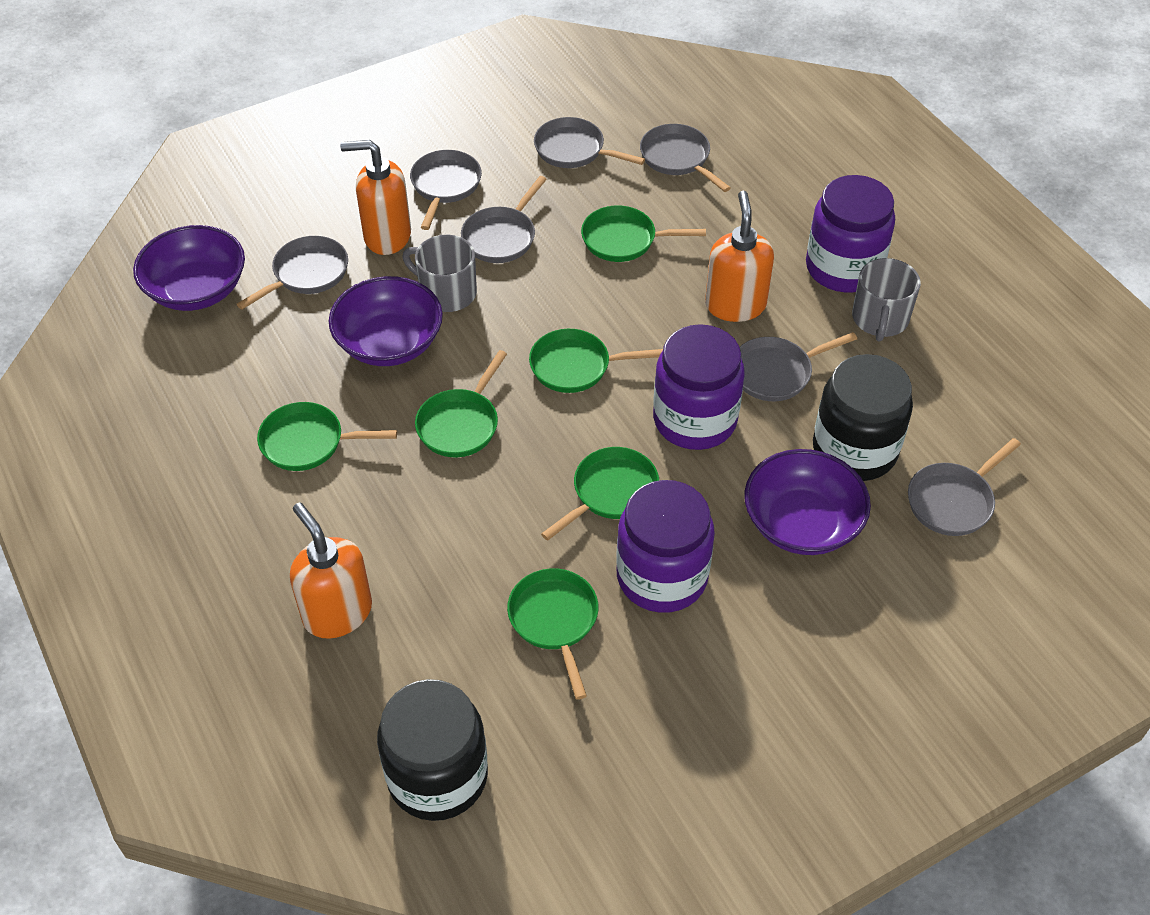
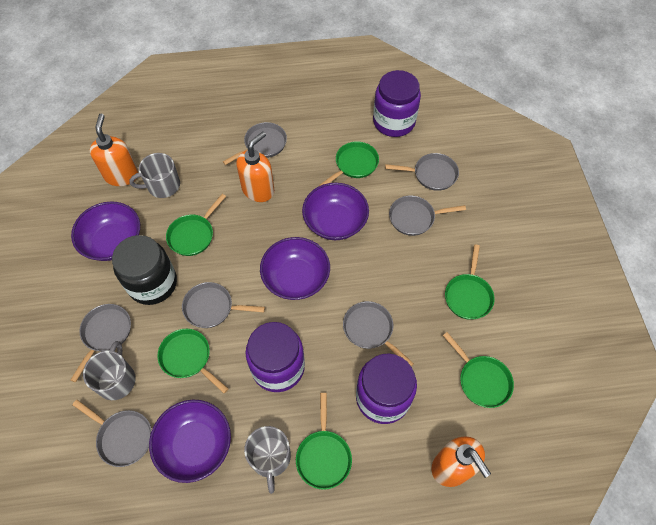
black jar: [377,679,488,821] [813,354,913,481] = 2 -> [112,235,177,305] = 1
grey mug: [402,235,477,312] [852,258,921,342] = 2 -> [83,341,136,400] [129,153,180,198] [244,426,291,494] = 3
purple bowl: [133,225,245,311] [329,276,443,366] [744,449,871,555] = 3 -> [71,201,140,261] [149,400,231,483] [260,237,330,300] [302,183,369,240] = 4

